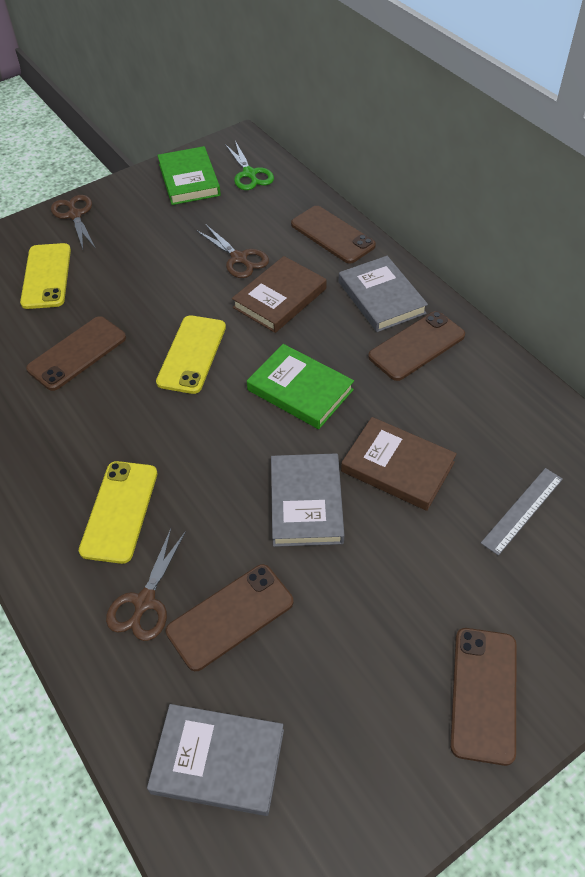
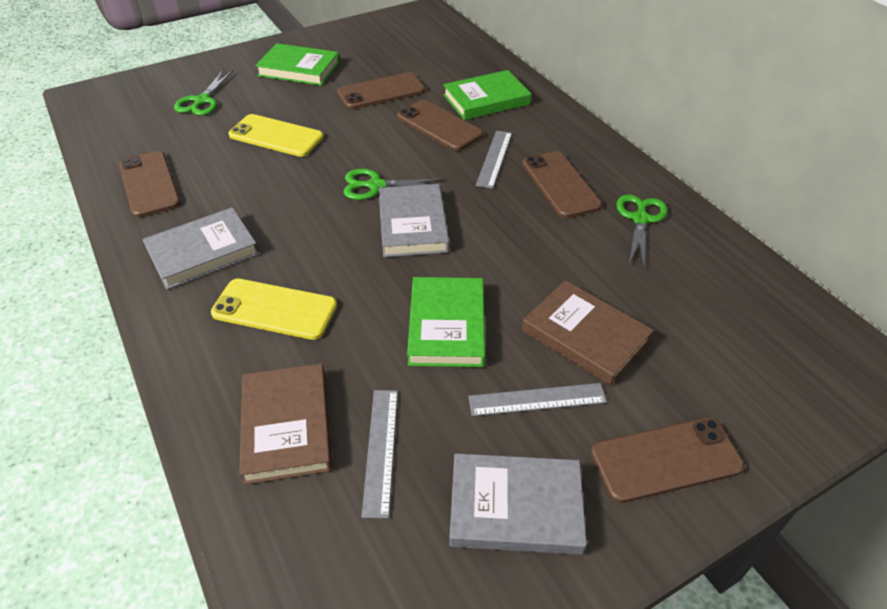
brown scissors: [51,195,95,249] [106,529,186,641] [196,225,269,278] = 3 -> none = 0
green book: [157,146,221,205] [247,344,354,429] = 2 -> [255,43,340,86] [407,277,485,367] [443,70,531,120] = 3
green scissors: [225,141,274,190] = 1 -> [174,70,233,116] [343,169,445,200] [616,194,668,268] = 3
grey ruler: [481,468,563,556] = 1 -> [362,390,398,518] [468,383,607,416] [476,131,512,189] = 3
yellow phone: [20,243,71,309] [79,461,157,564] [156,315,226,394] = 3 -> [211,279,337,340] [228,114,324,157] = 2

